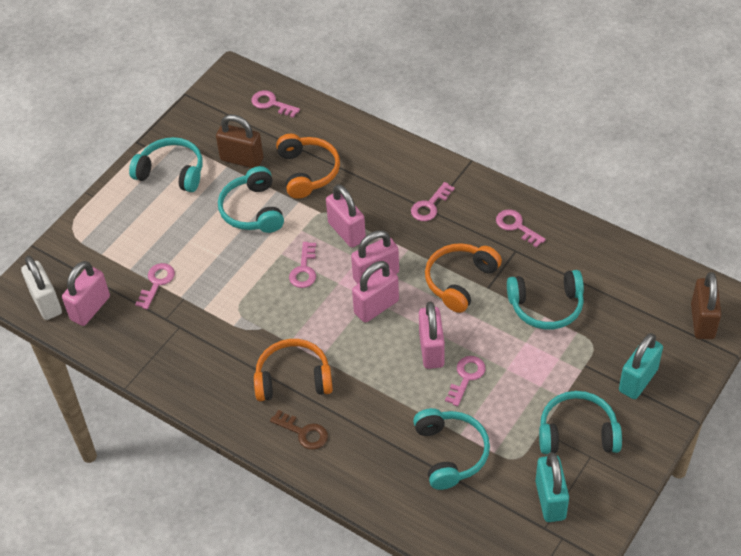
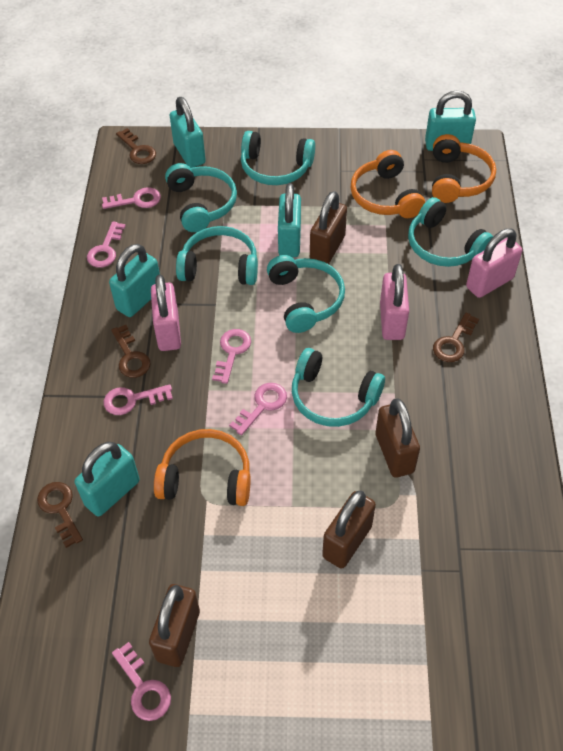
brown key: [270,410,328,450] = 1 -> [37,482,83,548] [111,325,151,378] [116,128,156,164] [433,313,479,362] = 4
brown padlock: [216,114,263,168] [691,272,722,339] = 2 -> [149,584,200,667] [310,191,347,264] [322,491,376,569] [375,398,420,478] = 4
pink padlock: [62,261,110,326] [326,184,366,248] [351,230,399,284] [352,261,399,323] [419,302,445,369] = 5 -> [151,274,181,351] [380,264,409,340] [466,228,522,298] = 3
turquoise headphones: [129,137,202,192] [218,166,284,233] [413,408,490,490] [507,270,584,330] [539,391,622,454] = 5 -> [165,163,237,232] [176,226,258,285] [241,131,315,185] [267,255,345,333] [292,348,385,427] [408,197,493,267] = 6
turquoise padlock: [535,452,569,522] [619,333,663,399] = 2 -> [75,442,140,517] [109,244,160,317] [170,97,206,168] [278,183,301,257] [425,91,476,151] = 5
white padlock: [21,256,62,320] = 1 -> none = 0

